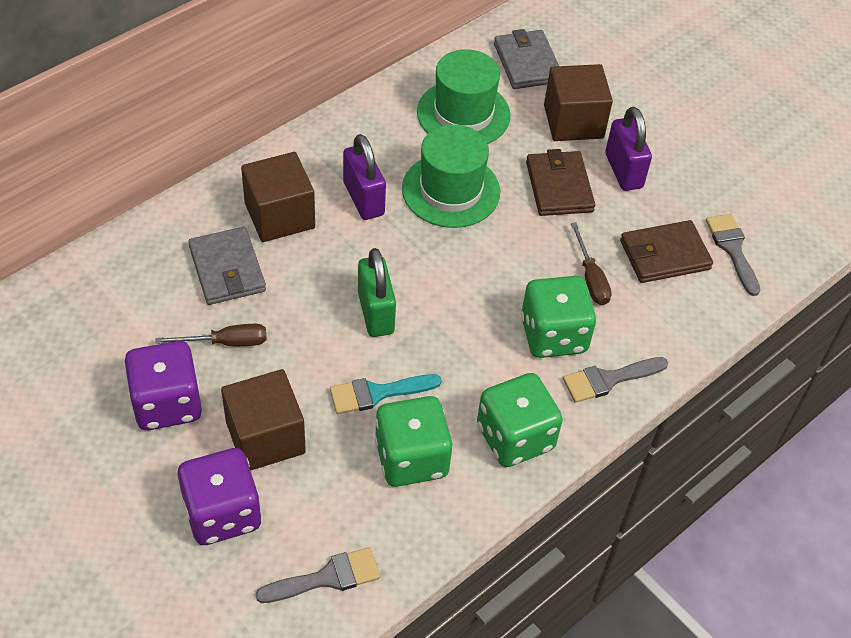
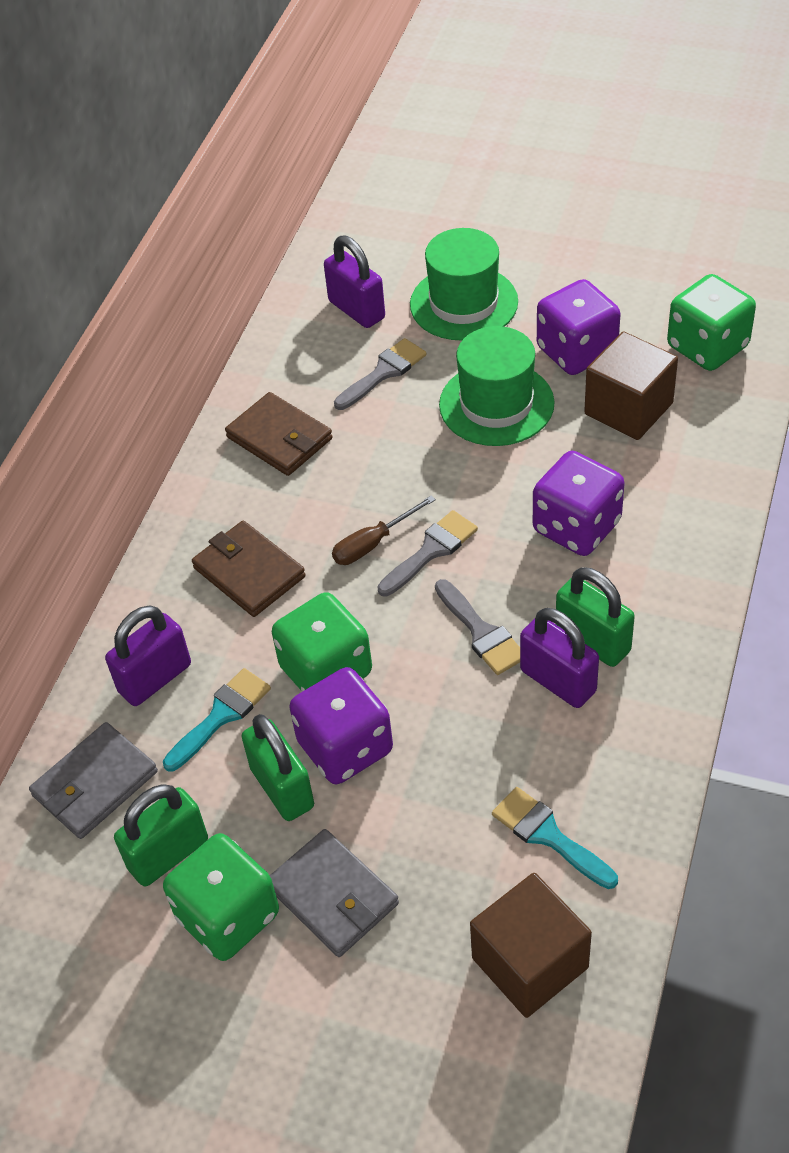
brown cube: [221,369,306,471] [241,152,315,242] [544,64,613,141] = 3 -> [470,873,592,1018] [584,331,678,440] = 2
brown screwdriver: [156,324,267,346] [571,222,612,305] = 2 -> [332,495,436,565] = 1
green padlock: [358,248,396,337] = 1 -> [114,784,208,886] [241,714,314,821] [555,567,635,667] = 3
purple dice: [124,341,202,430] [178,448,261,545] = 2 -> [289,667,393,784] [533,451,625,556] [537,279,621,375] = 3
purple padlock: [343,134,386,220] [605,107,652,191] = 2 -> [105,606,191,706] [324,235,385,328] [520,608,599,708] = 3
turquoise brush: [330,374,442,414] = 1 -> [163,668,271,772] [492,787,618,889] = 2

